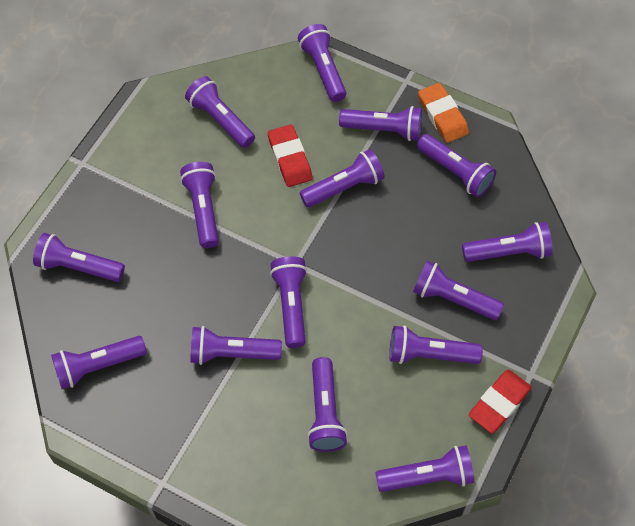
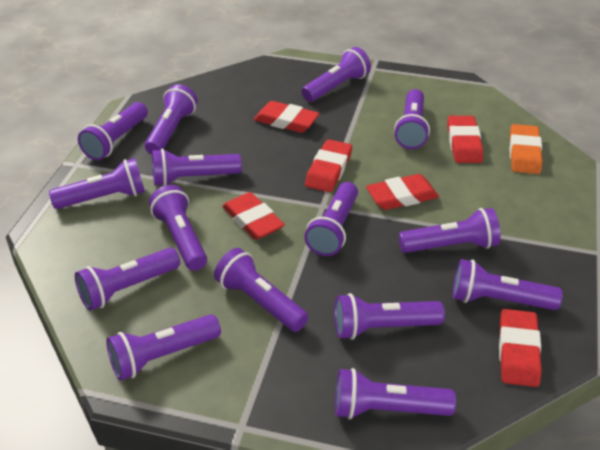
red eraser: [268,124,312,187] [468,370,532,433] = 2 -> [222,192,285,240] [254,101,319,133] [305,139,352,192] [366,174,439,210] [447,116,483,163] [499,309,542,387] = 6

